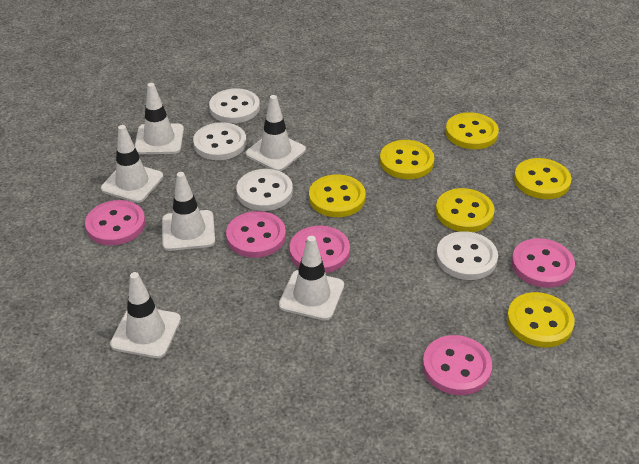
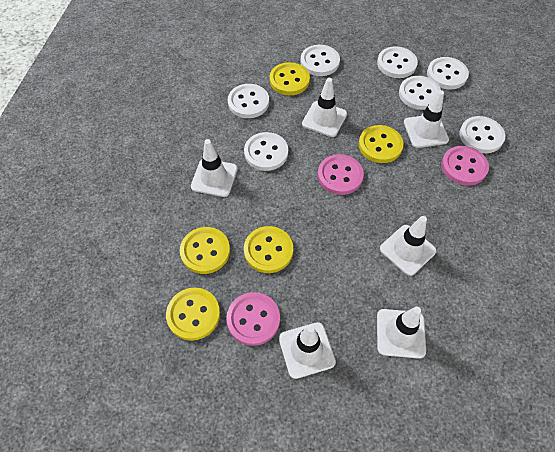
pink button: [85,200,145,246] [226,211,286,258] [290,226,350,273] [423,335,492,395] [512,238,575,288] = 5 -> [226,292,280,346] [318,154,364,195] [441,146,489,186] = 3
white button: [193,122,246,160] [209,88,260,123] [236,169,293,211] [436,231,498,280] = 4 -> [228,84,269,118] [244,132,288,171] [301,45,340,76] [377,46,418,78] [399,76,441,110] [427,57,469,89] [459,116,505,153] = 7
yellow button: [309,174,366,217] [380,140,434,179] [436,188,494,232] [445,112,499,149] [507,292,575,347] [514,158,572,199] = 6 -> [166,288,220,341] [180,227,230,274] [244,226,293,273] [270,62,310,95] [358,125,403,163] = 5

